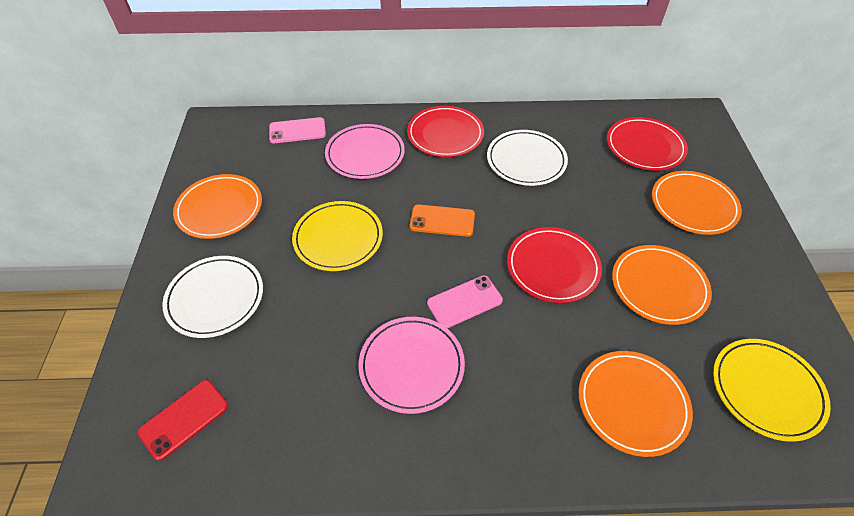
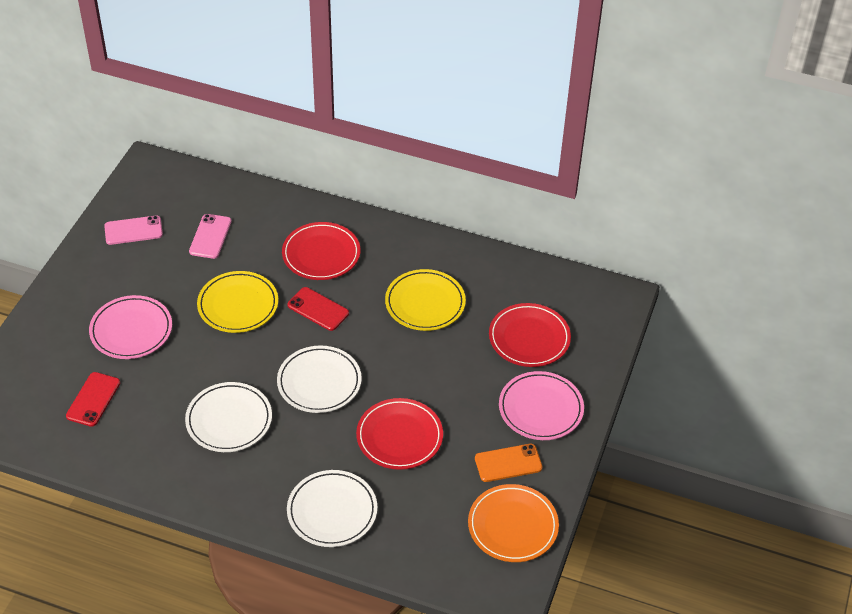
orange plate: [173,174,262,239] [579,351,693,457] [612,245,712,325] [652,171,742,235] = 4 -> [468,484,559,562] = 1
red phone: [138,380,228,461] = 1 -> [66,372,120,427] [288,287,349,331] = 2
white plate: [162,256,263,338] [487,130,568,186] = 2 -> [185,382,272,452] [277,346,362,413] [287,470,377,547] = 3

